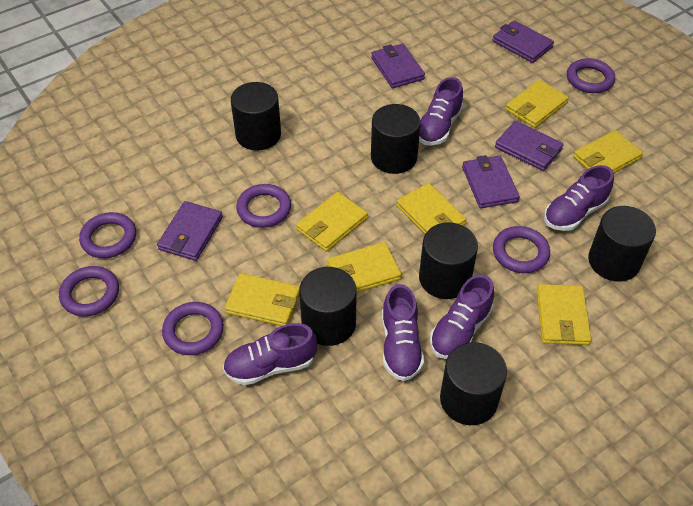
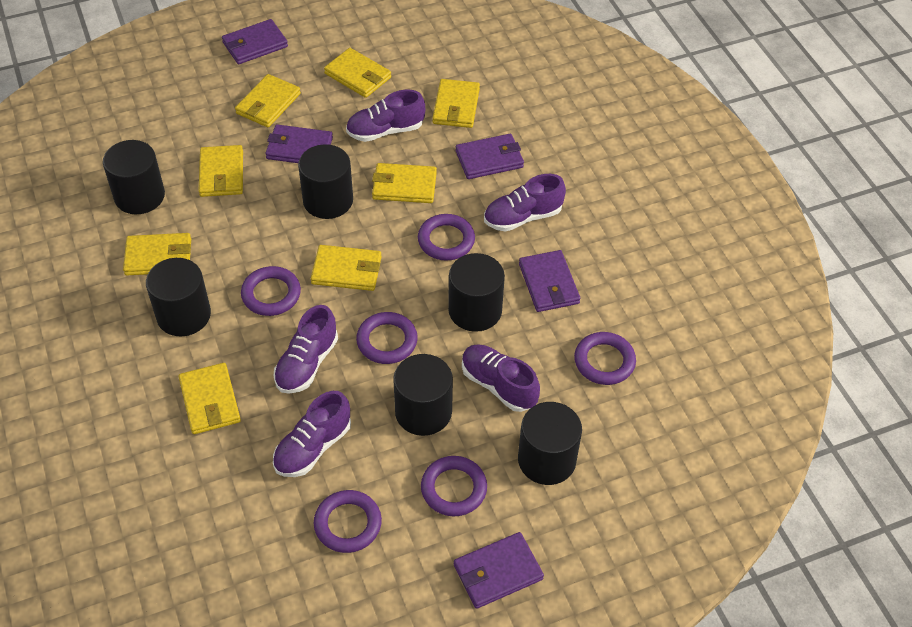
yellow wallet: [225,273,300,326] [296,192,368,252] [327,242,401,293] [397,183,466,234] [506,80,569,128] [536,284,591,345] [573,130,643,173] = 7 -> [123,233,191,275] [178,363,241,434] [199,145,243,197] [235,74,301,127] [311,245,381,291] [324,48,391,98] [372,163,437,203] [432,79,480,128] = 8

